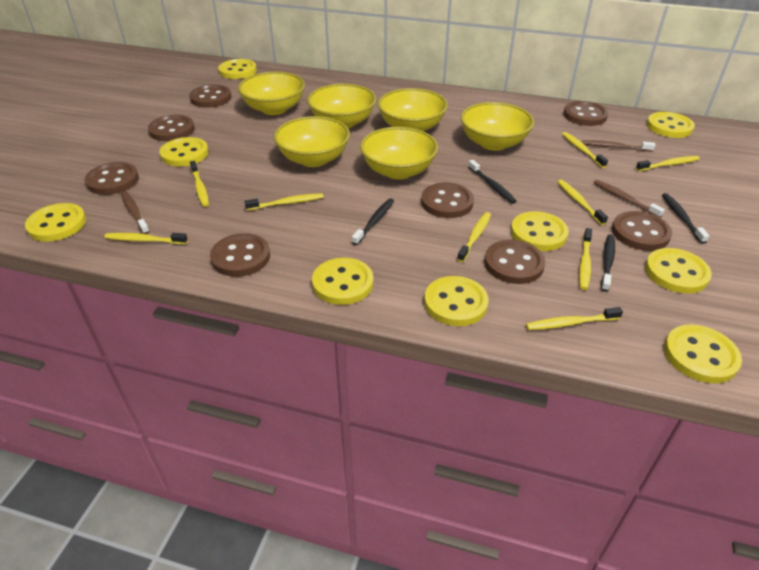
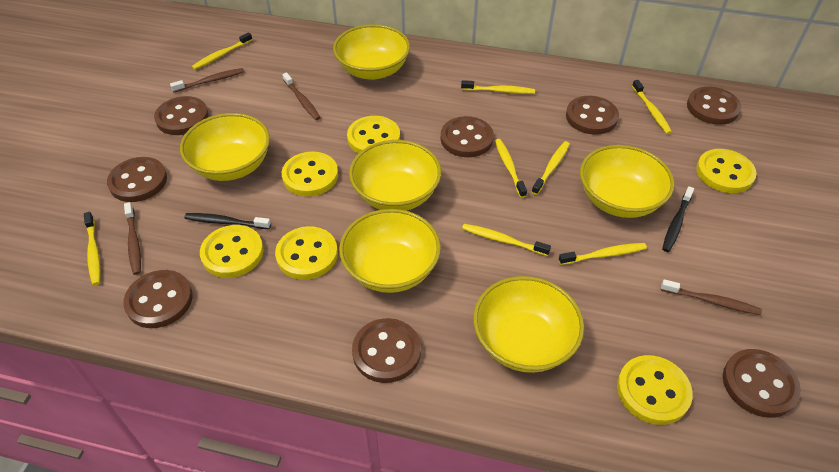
black toothbrush: [352,198,394,245] [468,160,517,204] [601,234,615,292] [662,193,709,244] = 4 -> [184,213,271,229] [662,186,694,252] = 2
brown toothbrush: [121,191,150,234] [582,140,655,152] [594,180,665,218] = 3 -> [124,202,141,275] [170,68,244,93] [282,73,321,120] [661,279,762,315] = 4
yellow button: [25,203,86,242] [159,137,209,166] [218,59,257,79] [312,258,373,305] [424,276,489,326] [511,211,569,251] [645,248,712,294] [647,112,695,138] [664,324,742,383] = 9 -> [200,225,264,278] [275,226,338,280] [282,152,338,196] [347,116,400,154] [617,355,693,425] [696,149,757,193] = 6
yellow toothbrush: [104,233,188,244] [190,161,209,207] [244,193,324,210] [457,212,491,262] [526,307,623,330] [558,180,608,225] [562,132,608,168] [579,228,592,290] [636,156,700,171] = 9 -> [84,212,100,285] [192,32,252,70] [461,80,535,94] [462,224,551,256] [495,139,527,198] [532,141,570,195] [558,243,647,265] [632,80,672,134] = 8

